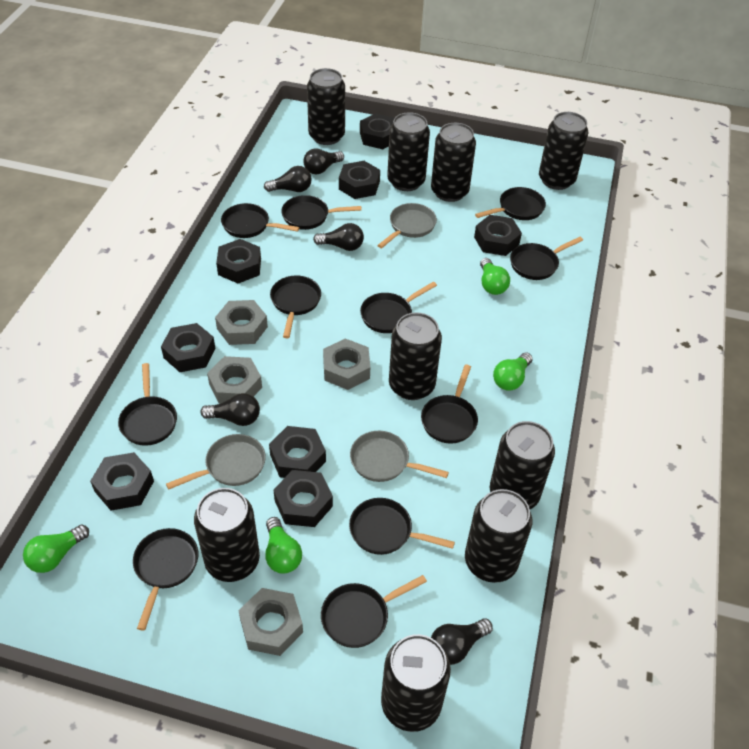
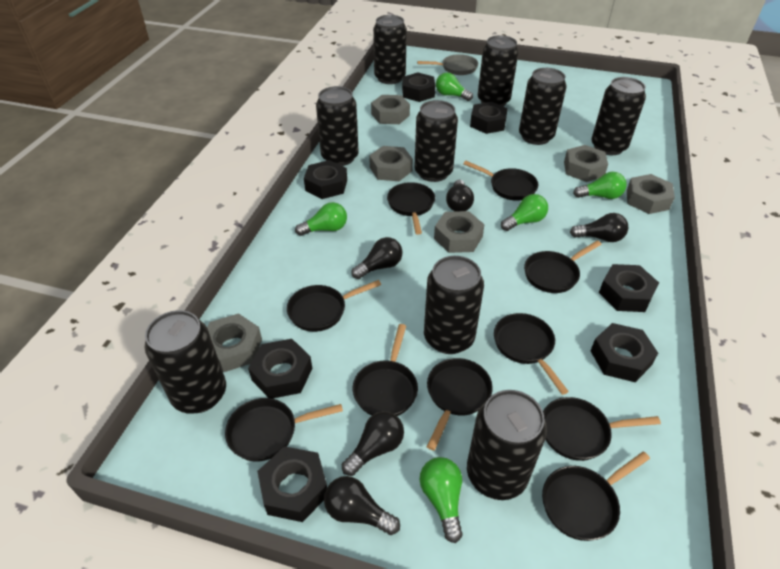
black nut: [90,452,154,511] [161,323,215,372] [216,239,261,283] [269,426,326,478] [273,470,333,527] [339,161,380,199] [360,113,394,149] [474,215,522,256] = 8 -> [248,339,312,399] [257,446,327,522] [304,160,347,199] [402,72,435,102] [470,102,508,134] [590,323,658,382] [599,264,659,312] = 7
black pan: [118,363,177,446] [133,528,198,630] [221,203,299,238] [270,276,321,338] [281,195,362,230] [321,575,427,648] [349,498,455,555] [360,282,437,333] [421,365,478,444] [475,187,546,220] [510,237,583,280] = 11 -> [225,398,343,462] [287,280,381,332] [353,324,418,416] [387,182,435,235] [427,358,493,451] [463,161,538,201] [494,313,569,395] [524,240,602,293] [542,451,650,541] [543,397,661,461] = 10
green light bulb: [23,524,89,573] [265,517,302,574] [480,258,510,295] [493,353,533,391] = 4 -> [295,202,347,236] [420,457,463,543] [436,73,473,101] [501,194,548,231] [573,172,627,199] = 5
grey nut: [207,356,262,404] [215,300,268,345] [238,588,303,656] [323,338,370,390] = 4 -> [207,313,262,372] [369,146,413,181] [371,95,410,124] [434,211,485,253] [564,145,608,182] [627,174,675,214] = 6
grey pan: [166,434,266,489] [350,431,449,482] [377,203,437,248] = 3 -> [417,54,478,75] = 1

